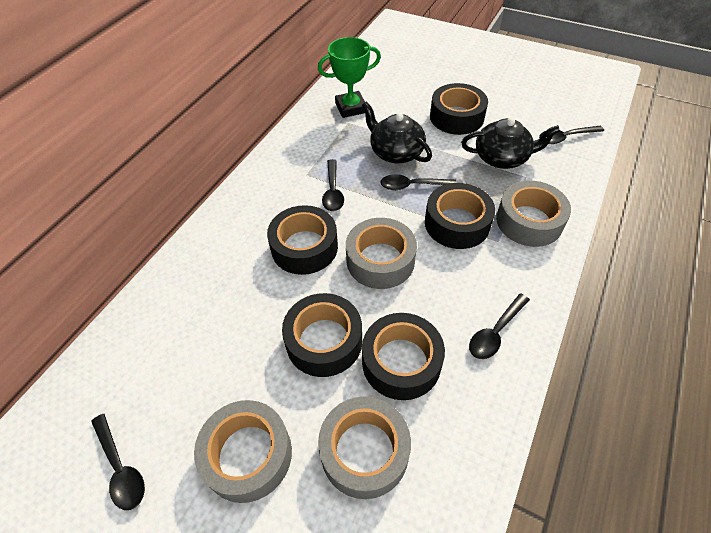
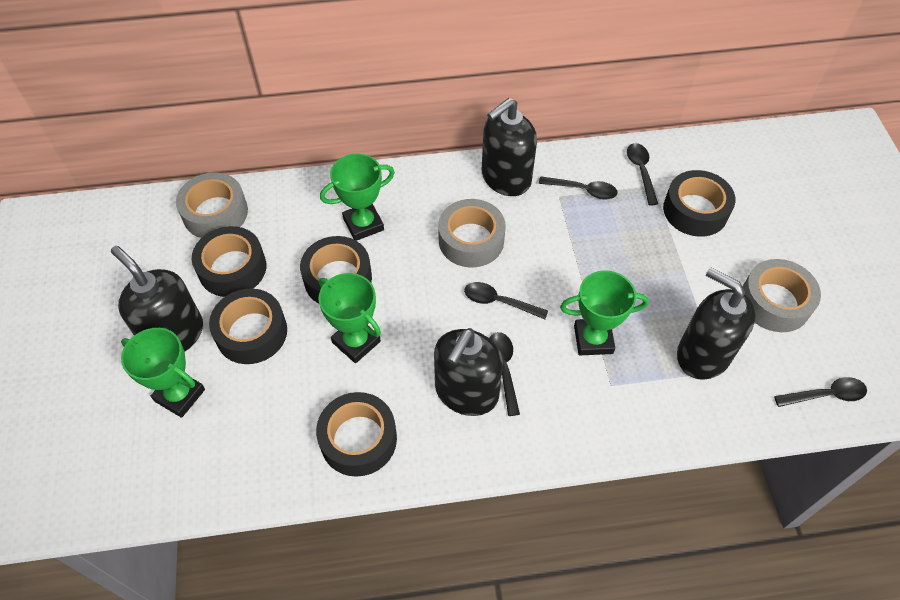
black soap dispenser: none = 0 -> [111,246,203,352] [434,328,503,416] [482,98,537,196] [677,267,756,380] = 4
black teapot: [362,102,432,163] [461,118,560,169] = 2 -> none = 0
green trophy: [318,37,381,118] = 1 -> [121,328,205,418] [318,273,381,363] [320,153,395,241] [560,270,649,355] = 4
grey tape: [194,400,292,503] [318,396,411,499] [346,218,417,289] [496,181,571,247] = 4 -> [176,172,248,238] [438,199,506,267] [743,259,821,332] = 3

